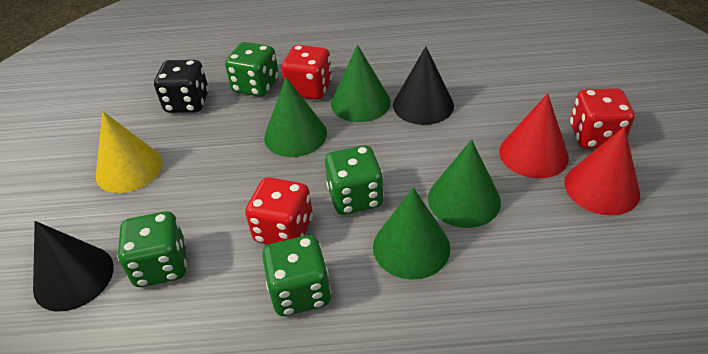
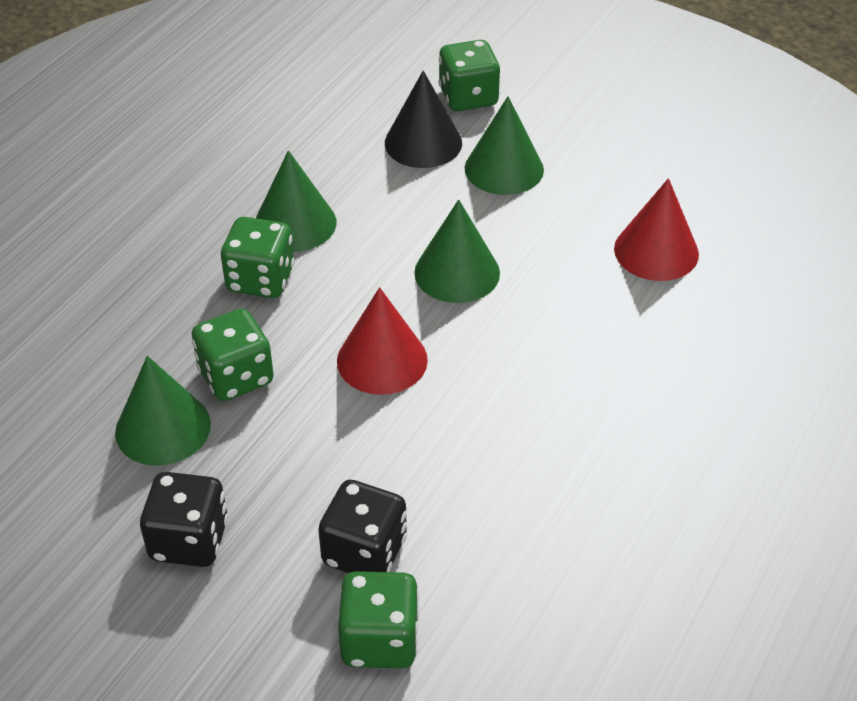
black cone: [33,221,114,312] [393,47,454,125] = 2 -> [385,71,462,168] = 1
black dice: [154,60,209,113] = 1 -> [140,472,228,567] [318,480,407,573] = 2
red dice: [245,177,313,245] [282,45,332,100] [570,88,635,149] = 3 -> none = 0
yellow cone: [96,111,163,193] = 1 -> none = 0

